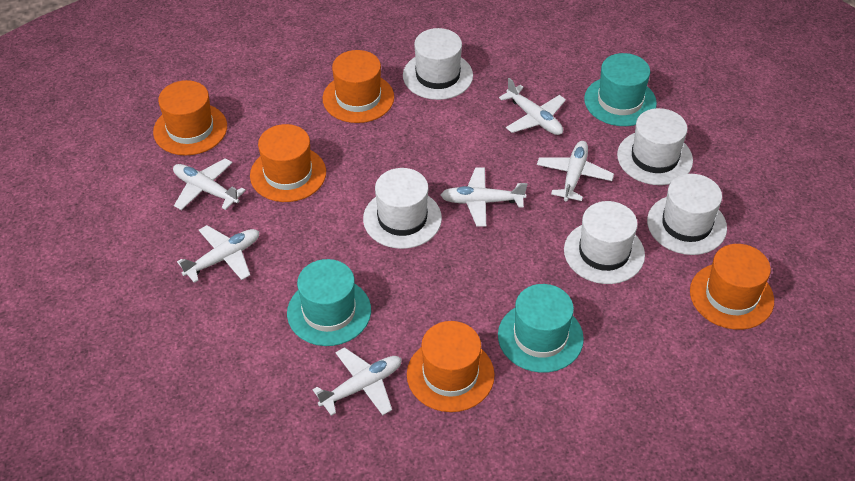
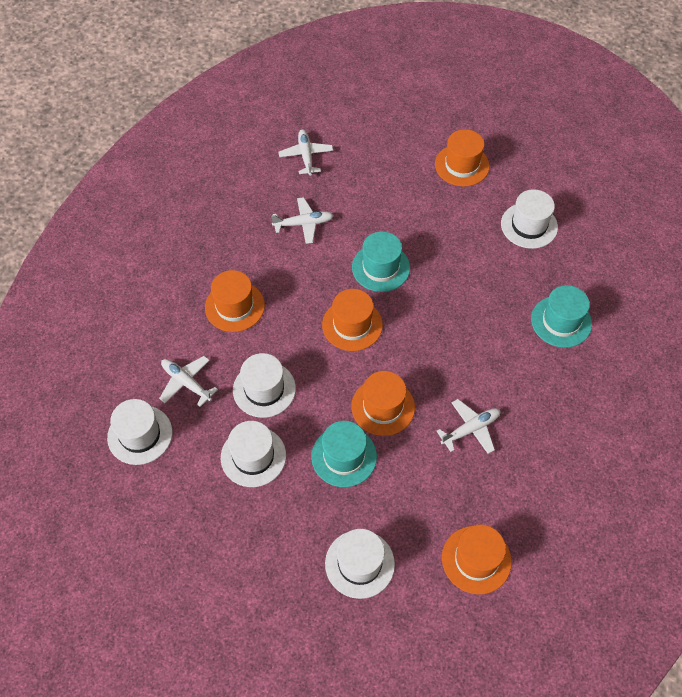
white plane: [173,158,246,210] [177,225,259,283] [312,347,402,416] [441,167,527,227] [499,78,566,135] [537,141,614,201] = 6 -> [159,356,218,407] [271,197,334,244] [278,129,333,176] [436,399,500,454] = 4

